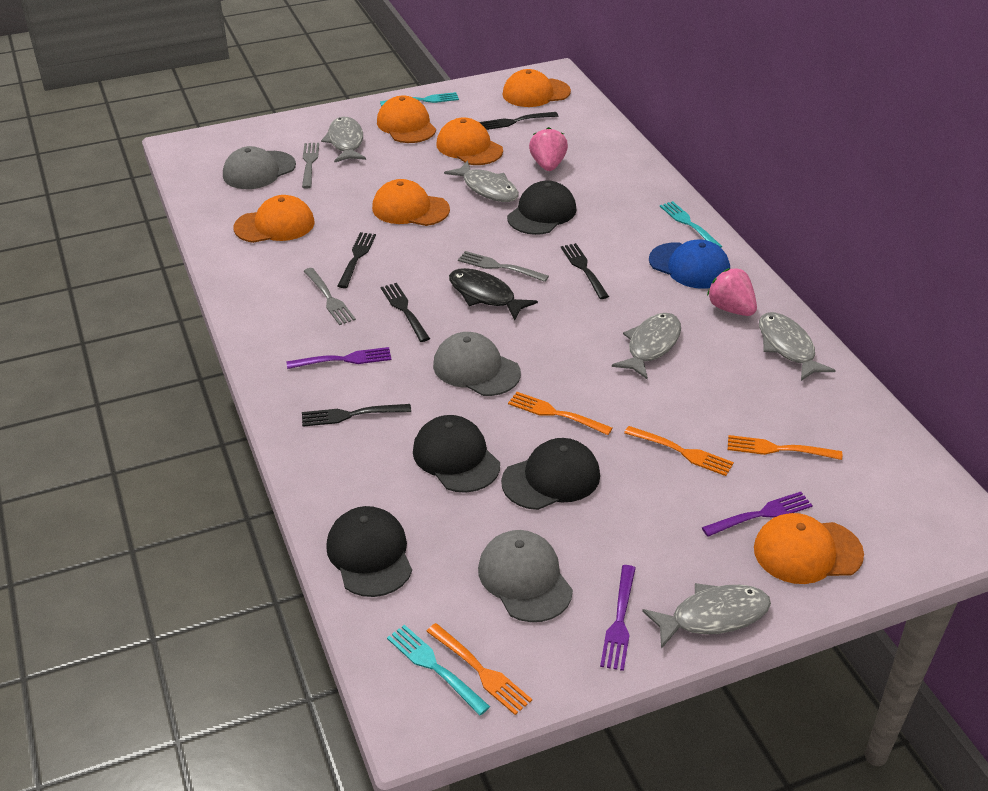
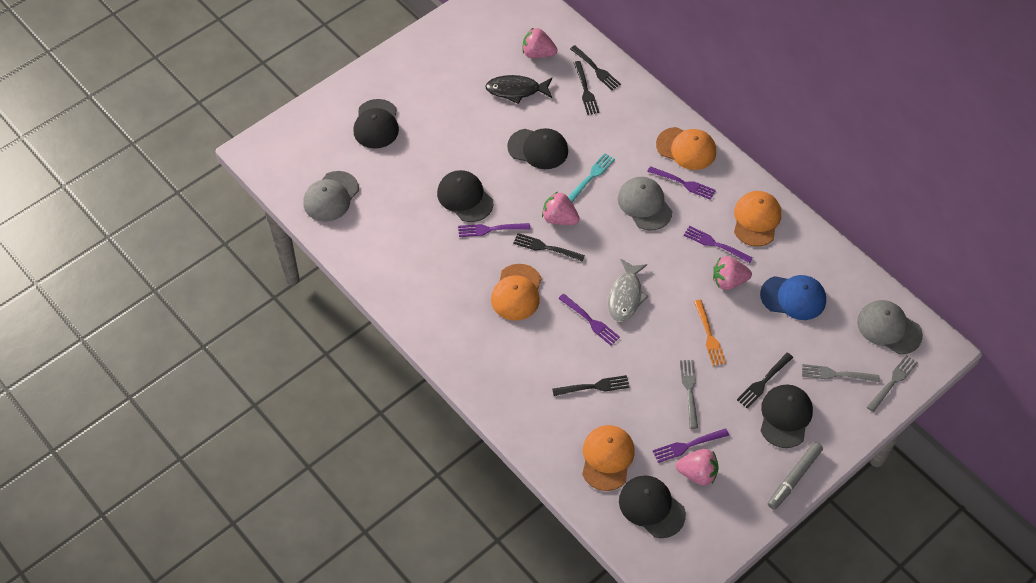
black cap: [326,506,412,597] [413,415,500,493] [501,438,600,510] [507,181,576,235] = 4 -> [353,99,399,149] [437,170,493,222] [507,128,568,169] [619,476,686,538] [761,384,813,448] = 5
grey fish: [321,117,366,163] [444,160,519,202] [612,313,681,379] [642,583,771,649] [759,312,836,381] = 5 -> [608,259,648,322] = 1
grey marker: none = 0 -> [768,442,823,510] = 1
orange cap: [234,195,315,243] [372,179,450,226] [377,96,436,143] [436,117,503,165] [502,69,571,107] [754,513,864,584] = 6 -> [491,264,542,321] [582,425,635,491] [656,127,716,170] [734,191,781,247] = 4
orange fork: [426,623,532,715] [508,392,612,435] [624,426,734,476] [728,435,842,460] = 4 -> [694,300,726,366] = 1
pink strawberry: [529,127,568,171] [707,268,757,316] = 2 -> [523,27,557,58] [542,192,580,225] [676,449,719,485] [713,256,752,290] = 4
purple fork: [286,347,391,369] [600,565,636,671] [702,492,813,537] = 3 -> [458,223,530,237] [558,294,620,345] [647,166,716,200] [653,428,729,463] [684,226,753,263] = 5
turquoise fork: [380,92,459,106] [387,625,490,716] [660,201,723,248] = 3 -> [568,153,615,202] = 1

